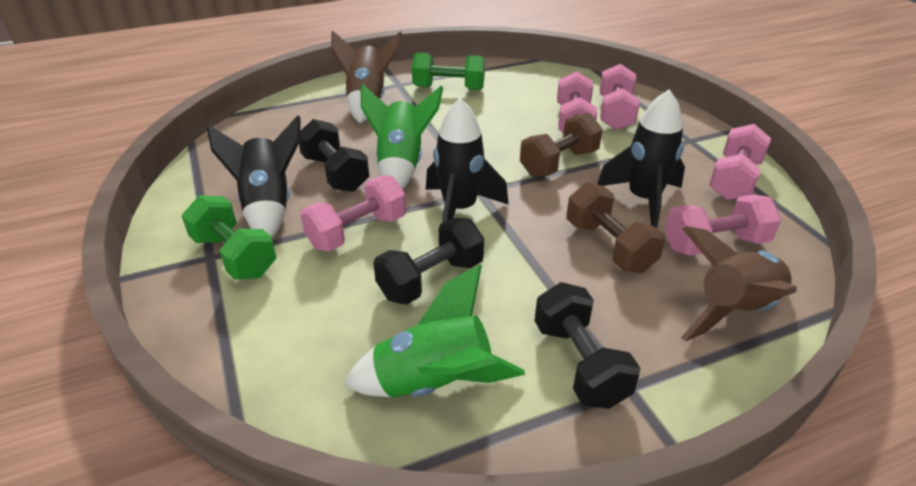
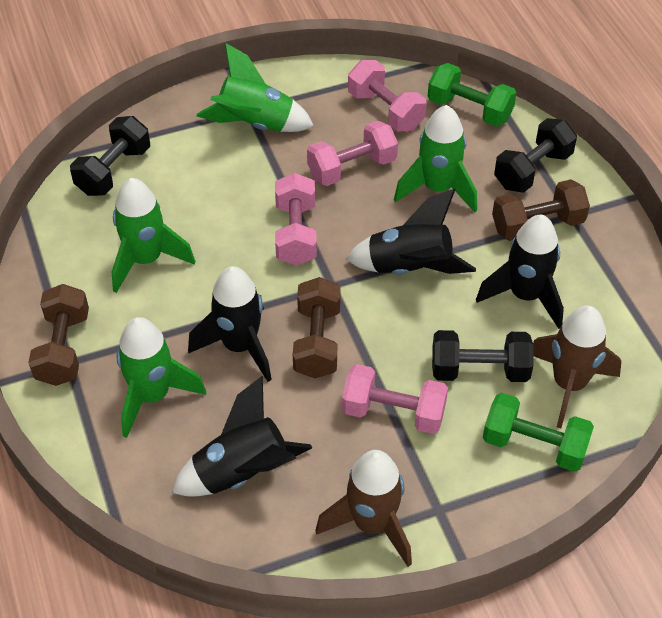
black rocket: [207,115,301,238] [426,98,509,223] [597,89,685,228] = 3 -> [172,376,312,497] [188,266,272,382] [346,189,476,275] [476,215,564,329] = 4
brown dumbbell: [520,113,603,177] [566,182,665,273] = 2 -> [28,284,89,386] [293,277,341,378] [492,179,590,241] = 3
green rocket: [344,265,525,397] [361,84,443,190] = 2 -> [112,178,195,293] [116,317,206,438] [196,43,314,132] [394,105,477,212] = 4
pink dumbbell: [301,175,406,252] [557,71,597,132] [600,64,640,130] [665,195,781,256] [709,124,771,200] = 5 -> [275,173,317,266] [307,121,398,186] [342,364,448,434] [348,60,427,132] = 4

